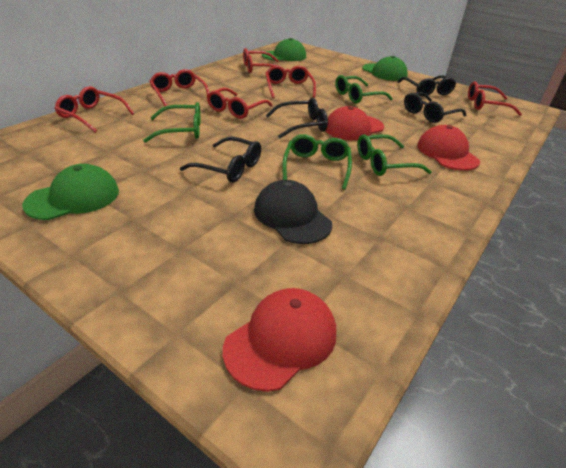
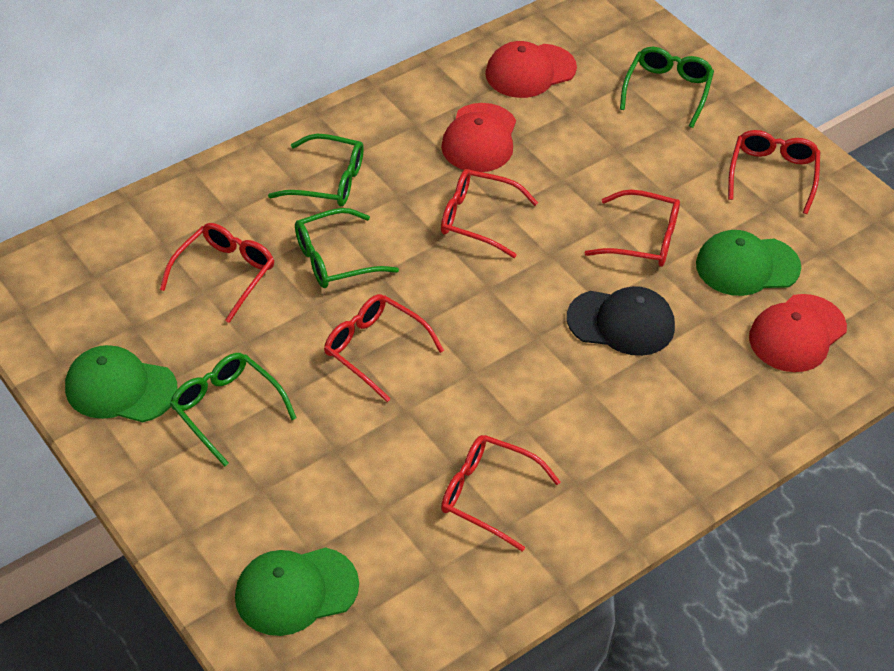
black glasses: [180,137,261,183] [266,98,328,138] [398,75,456,96] [404,92,466,123] = 4 -> none = 0

